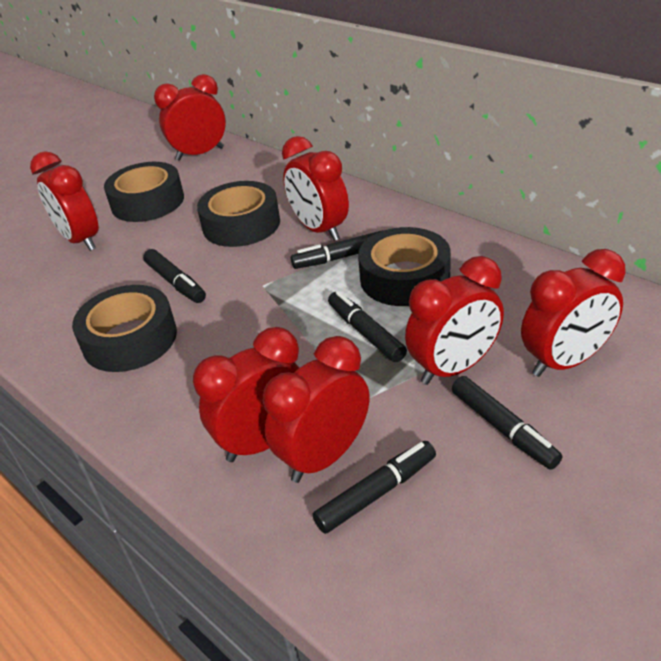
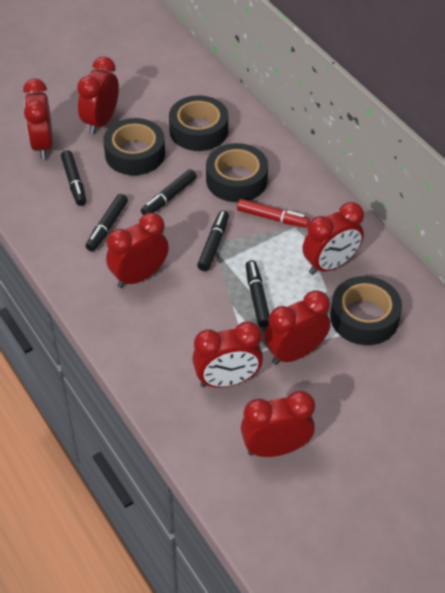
red marker: none = 0 -> [237,199,310,228] = 1

